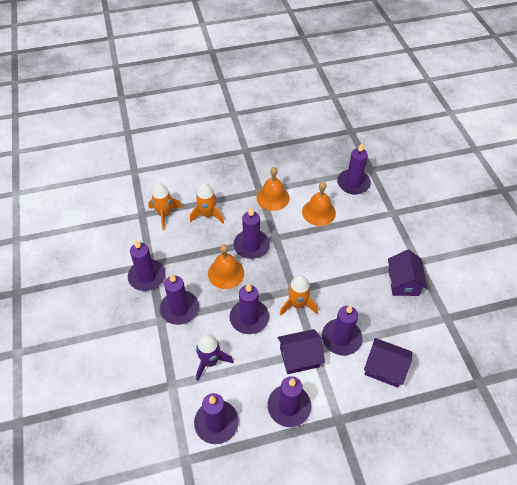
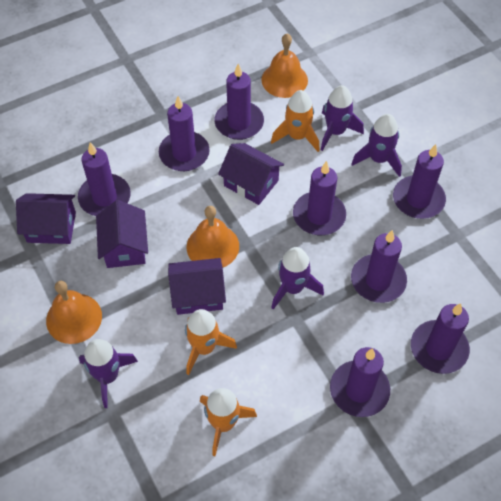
purple house: [278,329,325,374] [364,338,412,388] [388,250,428,296] = 3 -> [16,193,76,244] [96,200,148,268] [168,258,226,315] [218,143,284,205] = 4
purple rocket: [196,334,234,381] = 1 -> [79,339,138,408] [271,247,324,309] [321,85,364,151] [351,114,402,177] = 4

